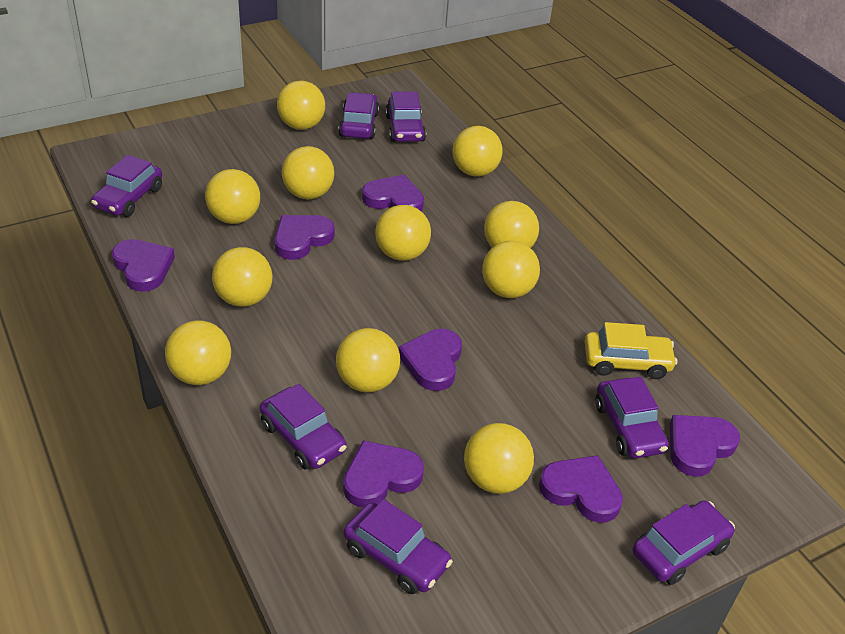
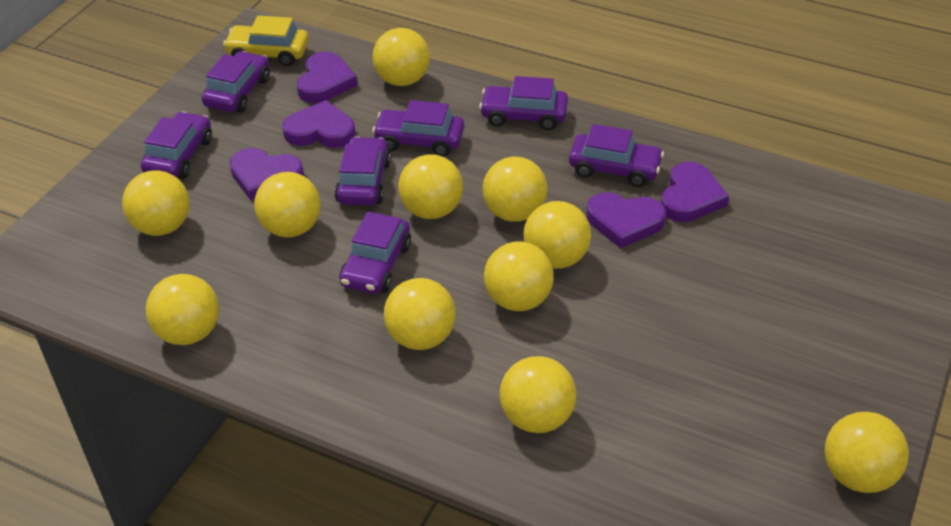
purple heart: [112,239,175,292] [275,215,335,260] [343,440,424,507] [362,175,424,211] [398,329,462,391] [539,455,623,523] [670,415,740,477] = 7 -> [229,148,304,201] [282,100,356,148] [297,52,358,103] [586,192,666,248] [661,162,729,222] = 5

